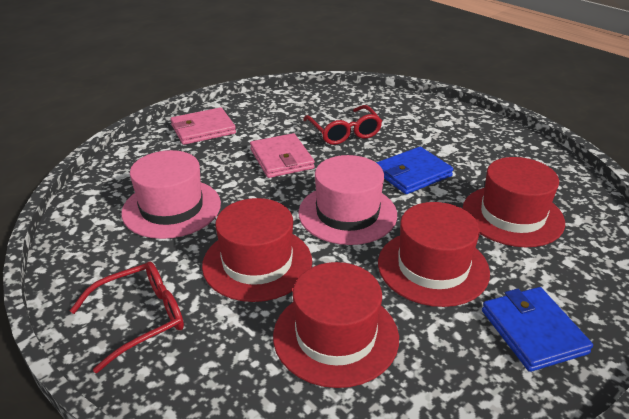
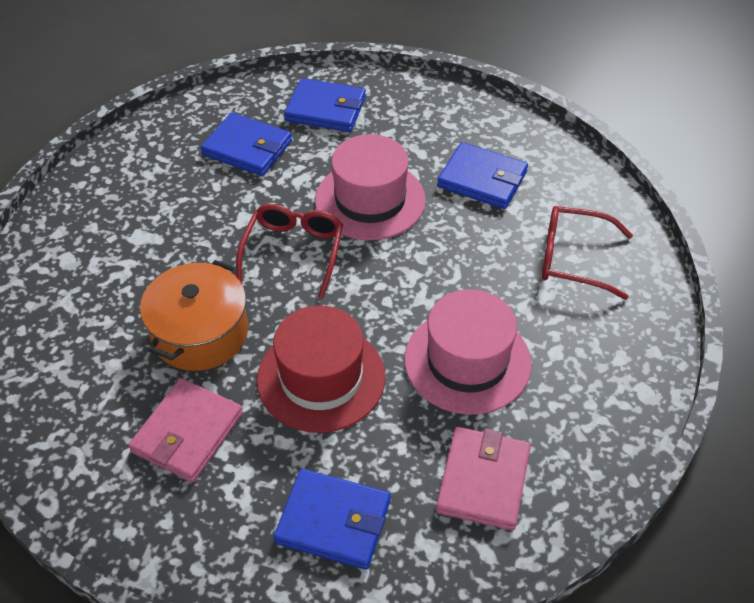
blue wallet: [376,147,453,194] [482,287,593,372] = 2 -> [200,112,292,176] [274,469,391,570] [284,78,366,132] [437,142,528,209] = 4
orange pot: none = 0 -> [140,260,248,371] = 1
red hat: [202,198,312,302] [273,262,399,388] [378,202,490,307] [462,157,565,247] = 4 -> [257,305,386,433] = 1

